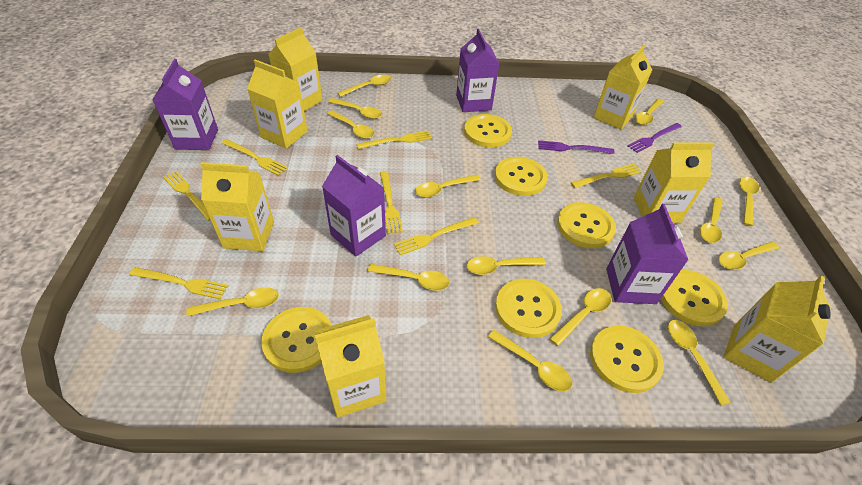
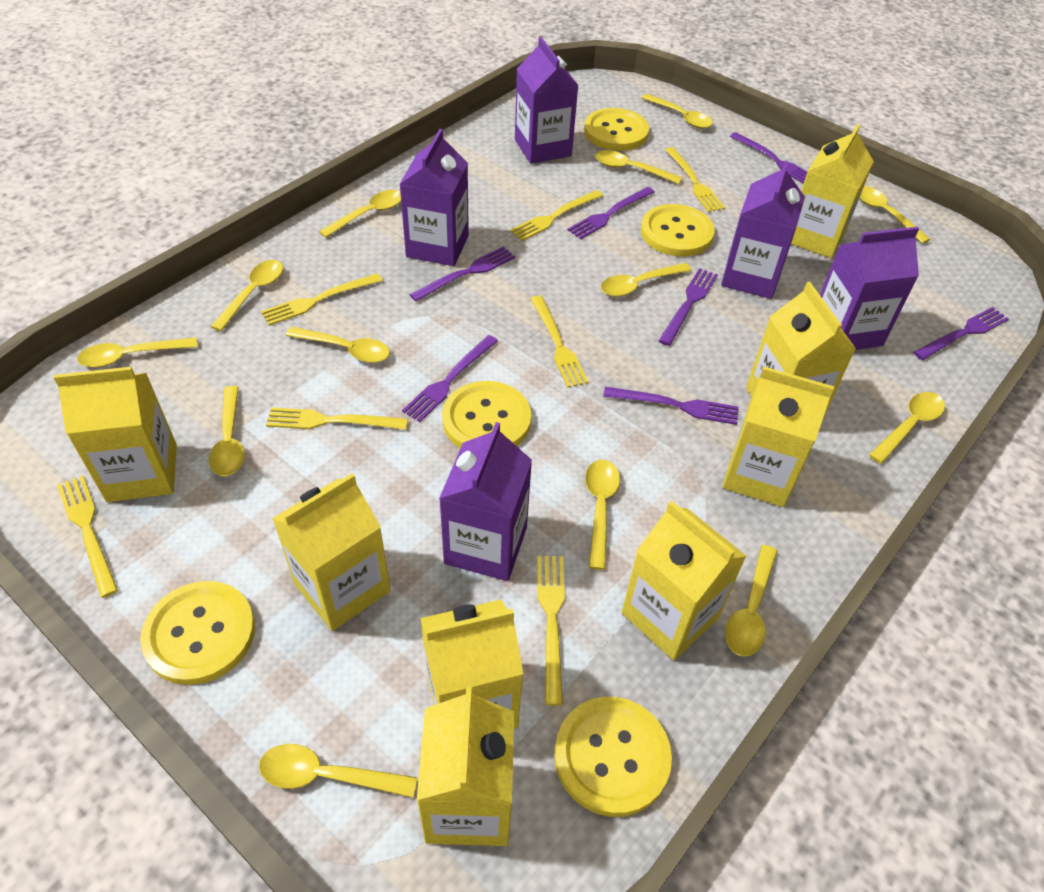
purple carton: [152,59,218,150] [322,155,386,257] [456,29,499,112] [606,204,688,304] = 4 -> [399,129,469,266] [439,422,532,581] [515,37,579,164] [721,161,805,299] [820,227,919,350] = 5
purple fork: [538,140,614,154] [628,123,682,153] = 2 -> [402,335,498,422] [409,246,515,302] [568,187,655,239] [603,387,739,425] [659,268,718,346] [730,132,807,184] [913,307,1009,360] = 7
yellow button: [261,307,332,373] [464,114,512,147] [495,157,547,196] [495,279,562,338] [557,202,616,248] [590,326,664,393] [661,270,728,326] = 7 -> [140,581,255,685] [442,381,531,448] [554,697,672,817] [584,108,649,151] [641,204,715,256] = 5
yellow carton: [200,162,274,251] [247,60,308,149] [269,27,322,111] [314,315,387,418] [593,45,652,130] [634,142,714,223] [723,275,831,383] = 7 -> [54,367,177,502] [272,473,390,631] [417,687,514,846] [420,600,523,729] [622,501,746,660] [722,367,834,507] [746,282,856,418] [791,124,874,258] = 8
yellow spoon: [186,287,279,316] [327,110,374,139] [328,98,382,119] [337,75,391,97] [368,264,449,291] [415,174,481,197] [467,256,545,275] [488,330,572,391] [550,288,611,346] [635,99,664,125] [668,320,731,406] [700,197,723,243] [719,242,779,270] [739,177,759,226] = 14 -> [77,337,198,368] [209,386,245,476] [210,260,283,331] [259,744,417,798] [286,327,390,363] [319,190,401,238] [585,460,620,570] [595,150,682,184] [601,263,692,297] [642,94,713,129] [725,545,777,657] [859,186,930,244] [869,392,945,464] = 13

